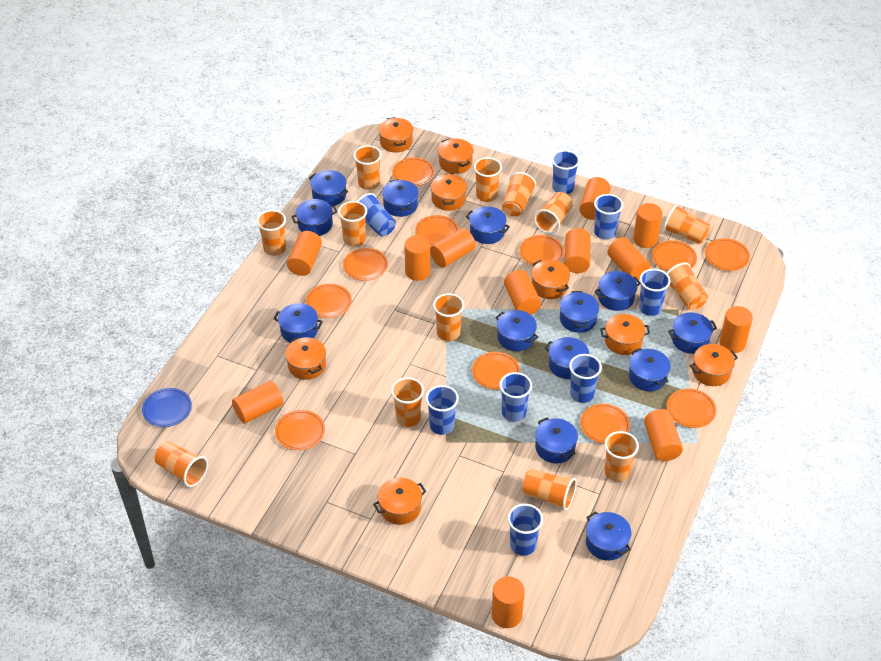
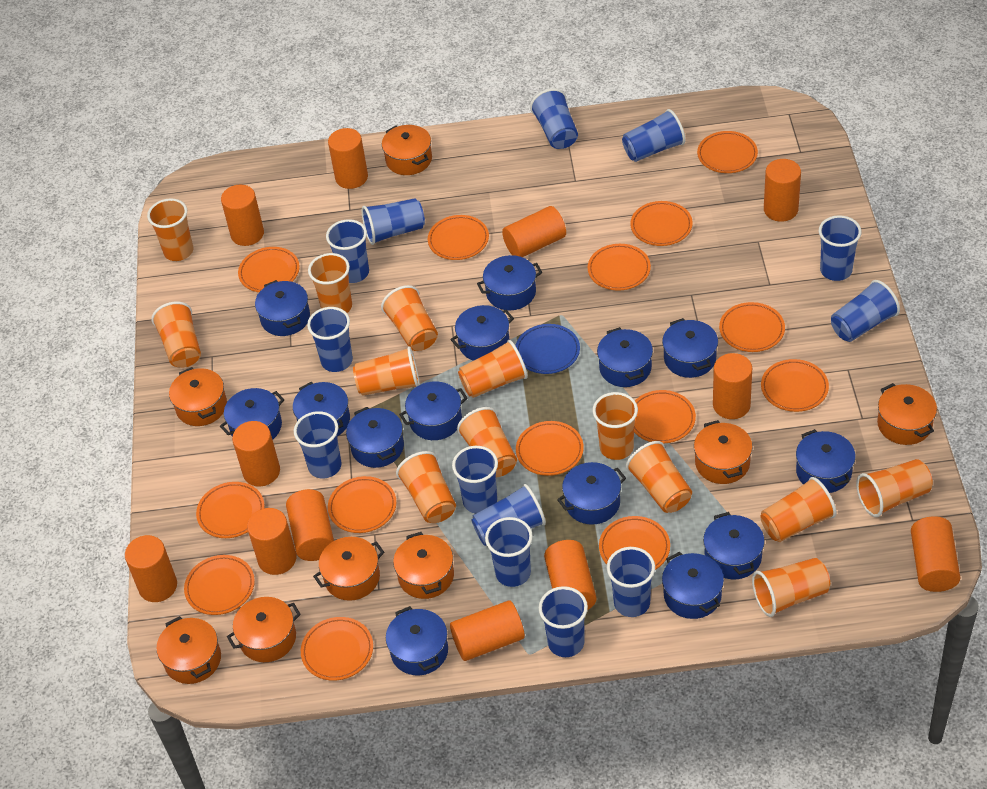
blue cup: [357,193,396,236] [426,385,459,435] [499,372,532,422] [508,504,543,556] [551,150,580,194] [569,354,602,403] [594,194,623,239] [639,269,671,316] = 8 -> [294,411,342,478] [307,307,353,372] [326,219,369,283] [362,198,425,245] [452,446,498,514] [471,484,546,546] [485,517,533,587] [530,88,578,149] [539,586,588,657] [607,547,655,617] [622,109,685,162] [819,215,862,281] [831,280,900,342] = 13
blue pot: [274,303,323,343] [291,199,337,236] [309,170,348,206] [382,179,419,217] [466,206,510,244] [495,310,538,351] [535,417,578,463] [545,337,589,379] [560,291,599,333] [586,511,631,561] [595,271,641,311] [629,348,671,391] [668,312,717,354] = 13 -> [220,388,284,440] [255,280,310,336] [293,382,350,436] [346,407,404,468] [386,606,448,675] [399,381,468,440] [450,305,514,361] [477,255,542,310] [557,462,626,525] [597,327,653,387] [662,318,718,378] [662,552,724,619] [703,512,765,579] [796,429,856,493] = 14
orange plate: [275,410,325,450] [306,284,352,318] [343,248,388,281] [392,157,435,186] [415,215,459,246] [472,352,520,389] [519,235,564,266] [580,404,630,444] [652,240,697,271] [667,388,716,428] [705,238,750,271] = 11 -> [184,555,255,615] [196,482,265,538] [238,247,300,292] [301,617,373,681] [328,476,396,533] [428,215,489,260] [516,421,584,476] [588,244,651,290] [599,516,670,570] [630,201,693,246] [634,390,696,444] [697,131,758,173] [719,302,785,352] [761,359,829,412] = 14

